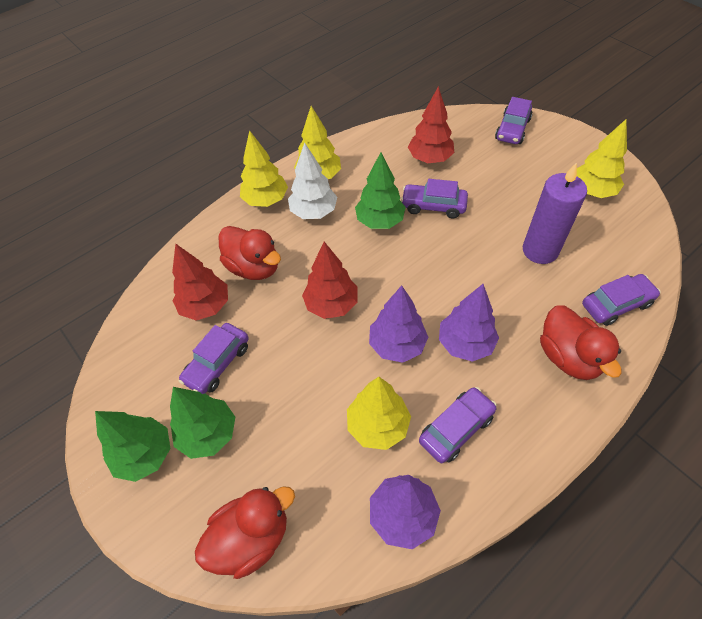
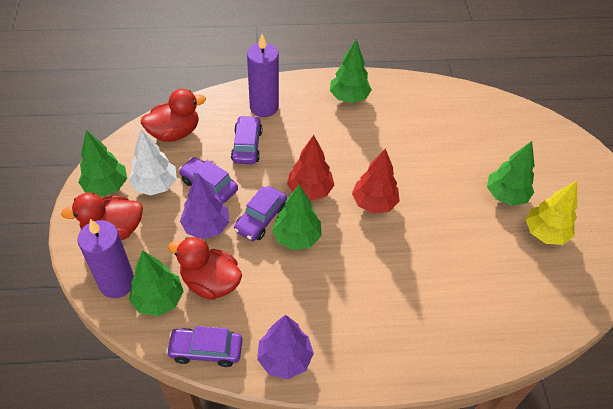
green tree: [95,411,171,482] [170,387,235,459] [355,152,406,229] = 3 -> [78,130,127,197] [129,250,184,316] [272,185,322,250] [330,39,372,103] [487,141,535,206] = 5
purple candle: [523,162,587,264] = 1 -> [78,219,134,298] [247,34,279,117] = 2
purple car: [179,323,249,394] [401,179,468,218] [419,387,497,463] [495,97,532,144] [582,274,661,326] = 5 -> [166,326,243,367] [179,157,238,203] [231,115,262,164] [234,186,287,241] = 4
purple tree: [369,285,428,363] [370,475,441,549] [439,284,499,362] = 3 -> [180,173,230,239] [257,315,314,379] = 2
red tree: [172,244,228,321] [302,242,357,319] [408,86,454,163] = 3 -> [287,135,334,201] [352,148,400,214] = 2
yellow tree: [240,130,288,207] [294,106,341,179] [347,377,411,450] [577,119,627,198] = 4 -> [526,181,577,245] = 1

